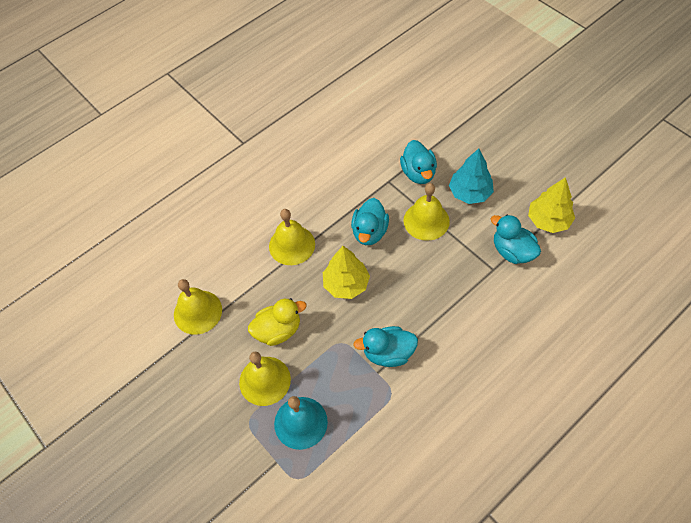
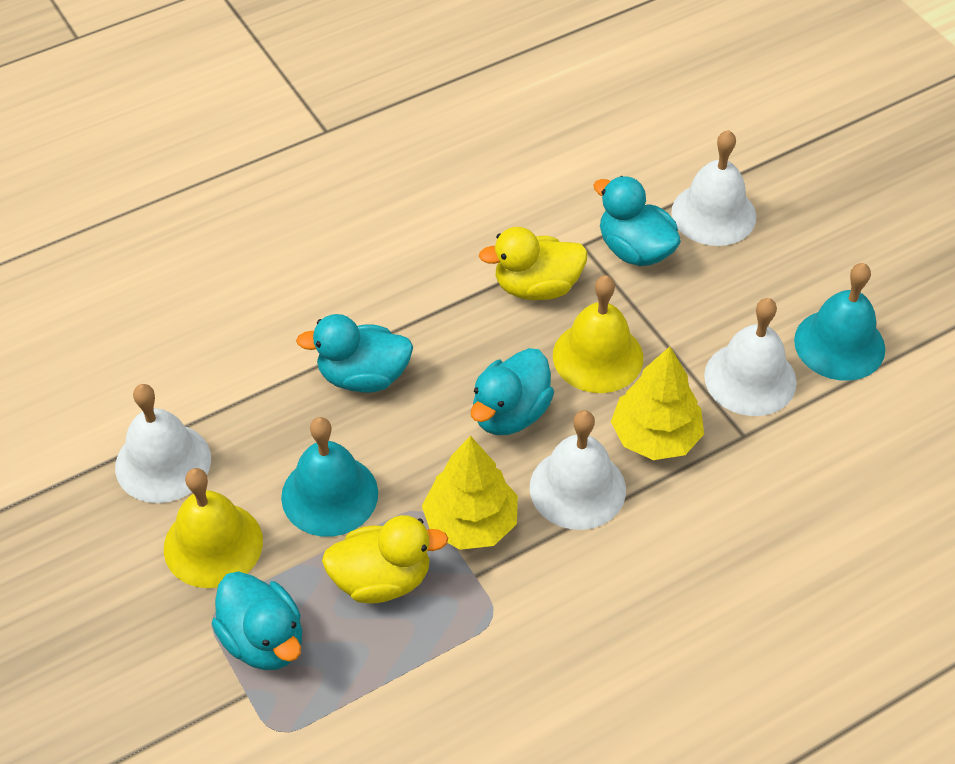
turquoise bell: [274,396,328,450] = 1 -> [281,417,378,537] [794,263,885,381] = 2
turquoise tree: [449,149,494,204] = 1 -> none = 0
white bell: none = 0 -> [115,384,211,503] [530,410,626,530] [671,130,756,246] [704,298,797,416] = 4
yellow bell: [174,279,222,335] [239,352,291,406] [269,209,315,265] [404,183,450,241] = 4 -> [164,468,263,588] [553,275,643,393] = 2
yellow duck: [248,298,307,346] = 1 -> [322,515,448,604] [479,227,588,300] = 2

